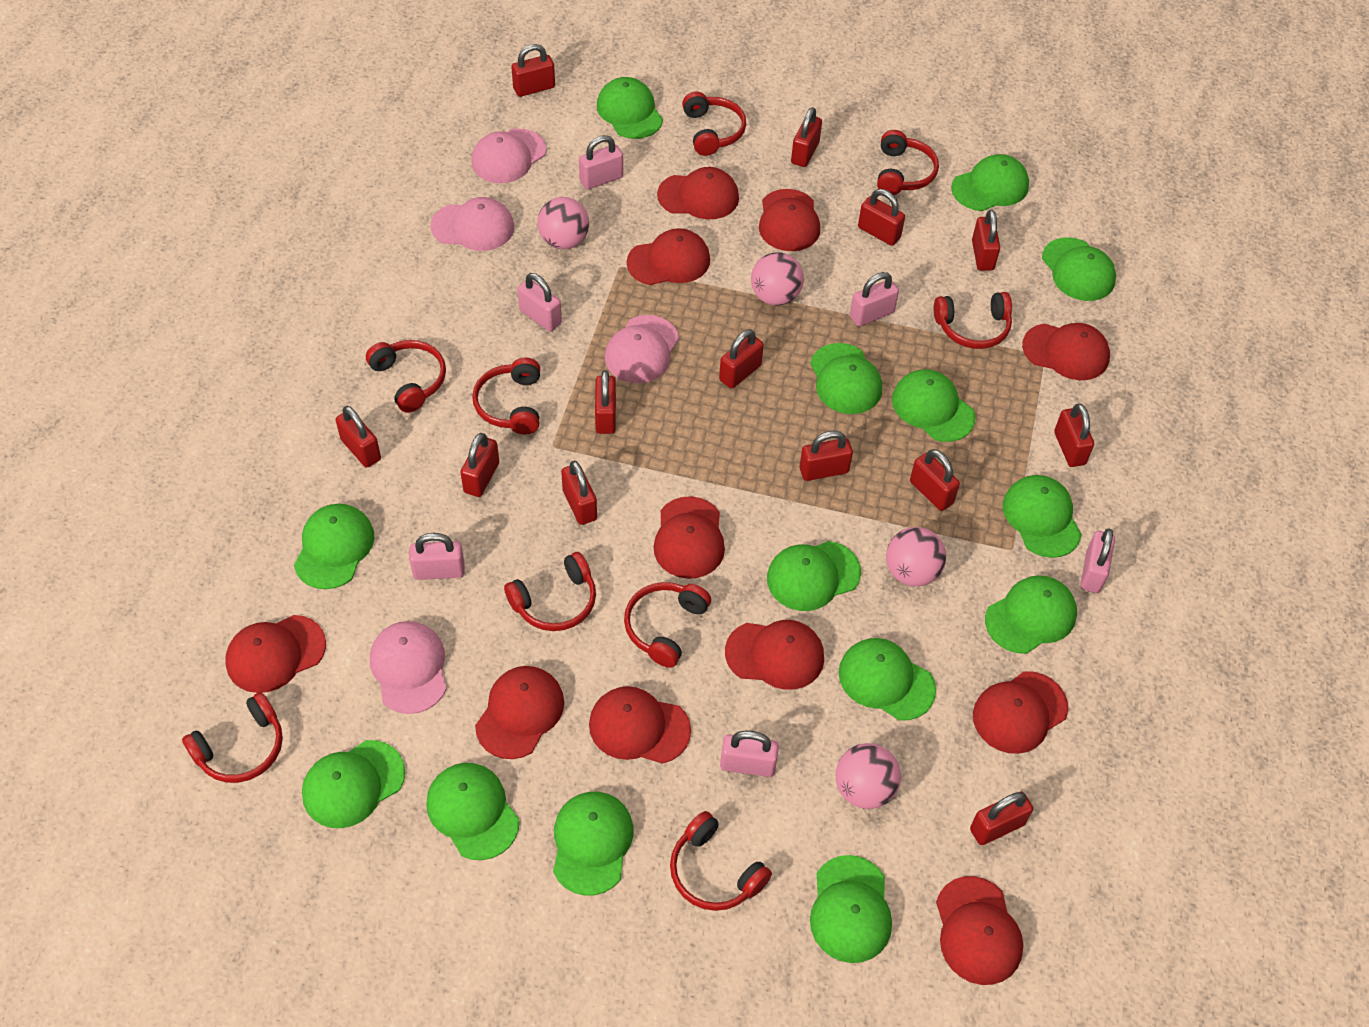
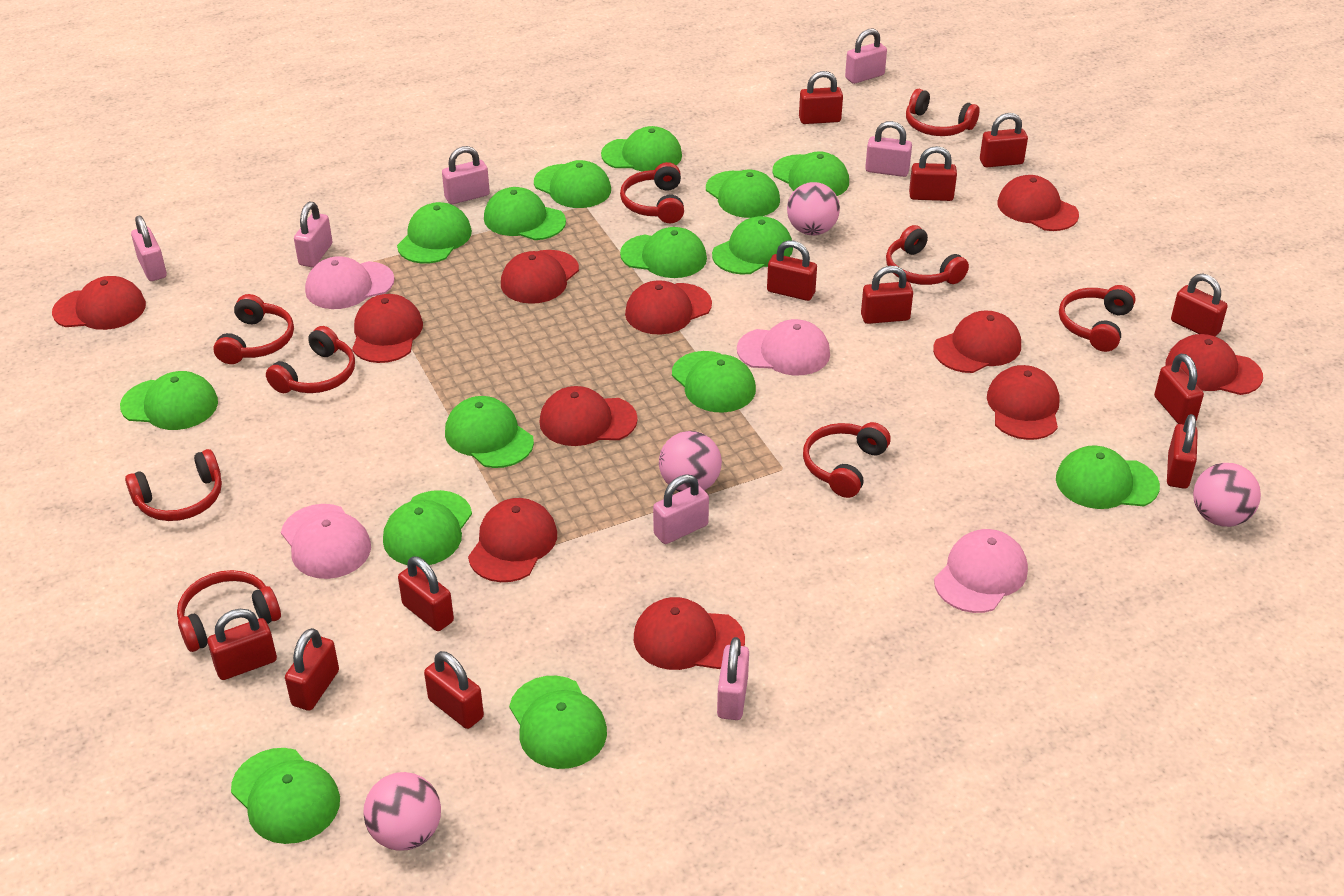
green cap: [294,504,374,589] [302,740,405,828] [426,763,519,860] [553,792,633,896] [597,77,663,139] [767,541,861,611] [810,343,882,414] [810,855,892,963] [838,638,936,721] [892,369,976,442] [951,154,1029,211] [985,575,1077,654] [1003,475,1082,558] [1042,238,1116,301] = 14 -> [120,371,218,430] [231,748,340,844] [383,490,472,565] [397,202,472,264] [445,396,534,468] [484,187,566,240] [509,676,607,769] [534,160,611,208] [601,126,682,172] [620,227,707,278] [672,351,756,413] [706,170,780,218] [712,216,793,275] [772,151,849,196] [1056,445,1160,509] = 15
pink padlock: [409,533,465,580] [517,273,562,331] [579,135,623,189] [720,731,779,777] [850,272,899,327] [1080,528,1115,593] = 6 -> [131,215,167,281] [294,202,332,267] [442,146,490,204] [653,474,709,544] [717,637,749,720] [845,28,887,84] [865,121,912,177] = 7
red padlock: [336,406,381,468] [460,433,499,497] [511,44,555,97] [561,460,597,525] [595,370,616,434] [719,329,764,389] [791,107,822,167] [799,430,853,481] [858,189,905,246] [910,449,960,511] [970,792,1033,845] [972,209,1000,271] [1054,404,1094,467] = 13 -> [207,609,277,680] [285,628,339,711] [398,556,454,631] [424,651,484,729] [767,240,817,301] [799,71,843,124] [861,266,913,324] [909,146,957,201] [980,113,1028,167] [1154,354,1204,424] [1167,414,1198,489] [1171,274,1228,337] = 12

